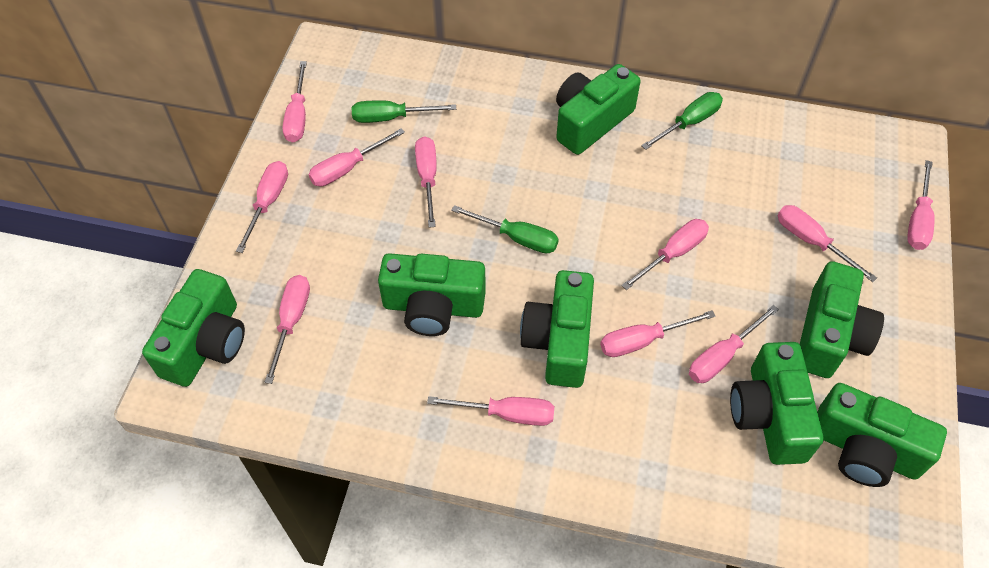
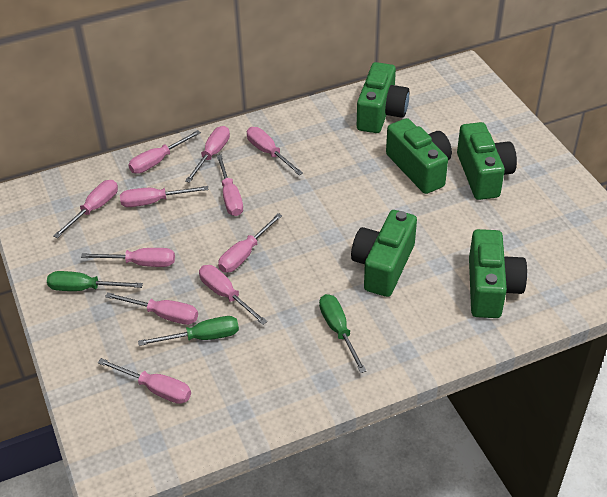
green camera: [142,269,245,387] [378,253,486,336] [520,270,594,388] [556,64,640,155] [730,342,823,465] [800,261,884,378] [817,383,947,487] = 7 -> [351,210,417,297] [357,62,409,133] [386,118,452,194] [457,122,517,200] [469,229,527,318] = 5

